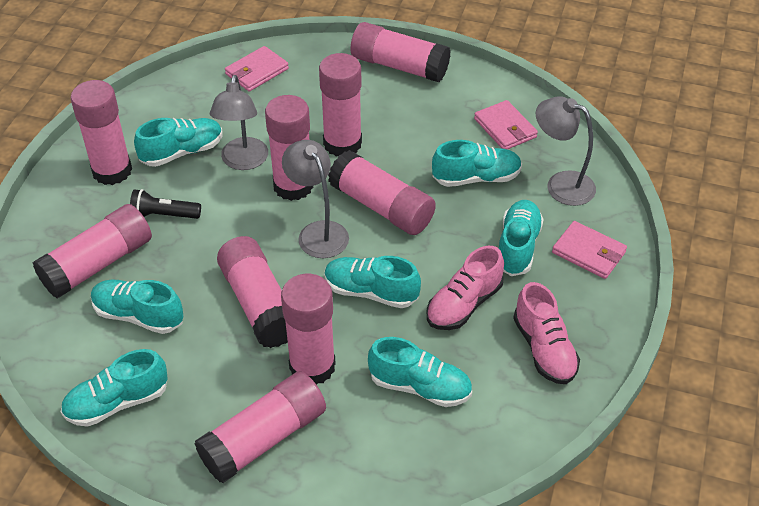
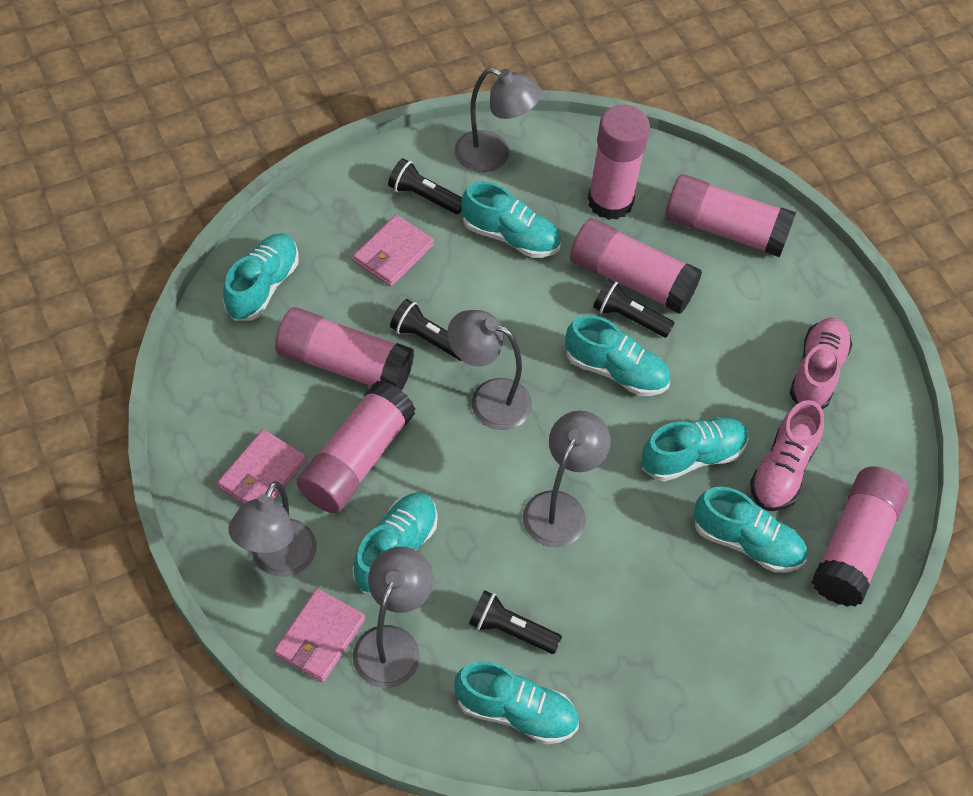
black flashlight: [130,189,201,219] = 1 -> [388,158,462,214] [390,299,462,361] [469,590,562,654] [593,279,674,337] = 4
grey lamp: [210,75,268,170] [282,140,349,258] [536,96,596,206] = 3 -> [228,481,316,577] [353,547,433,688] [447,310,532,430] [455,68,541,172] [523,411,611,547] = 5
pink glue stick: [32,204,152,299] [71,80,132,185] [195,371,326,483] [217,236,288,348] [265,95,313,201] [281,274,336,385] [319,53,362,157] [328,150,436,235] [350,22,451,82] = 9 -> [275,307,414,391] [297,381,415,513] [570,218,702,314] [588,105,650,220] [665,174,796,257] [811,466,909,607] = 6

